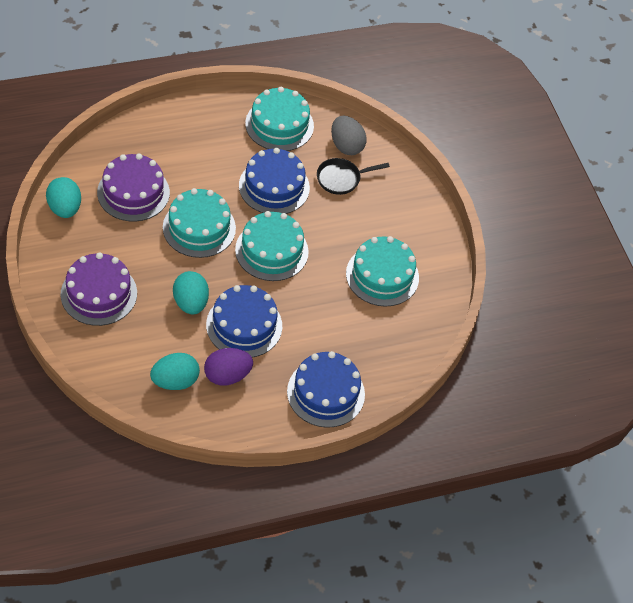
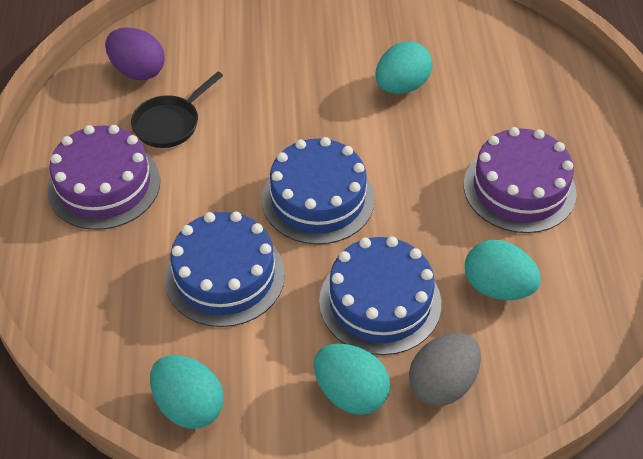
turquoise cake: [163,188,236,258] [235,211,309,281] [245,87,314,151] [346,236,419,306] = 4 -> none = 0
turquoise egg: [46,177,81,218] [150,353,200,390] [173,271,209,315] = 3 -> [150,355,224,429] [314,344,390,415] [376,41,432,94] [465,240,541,300] = 4

